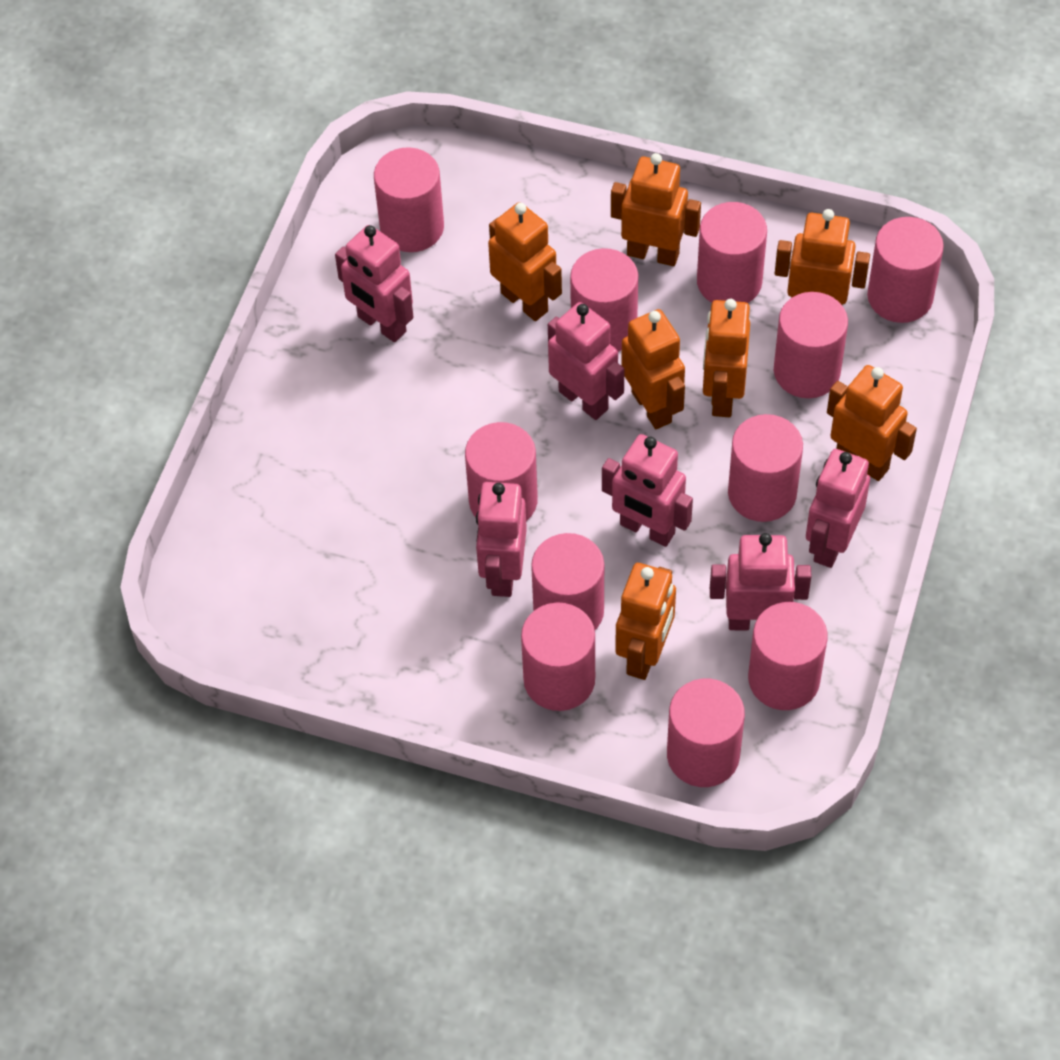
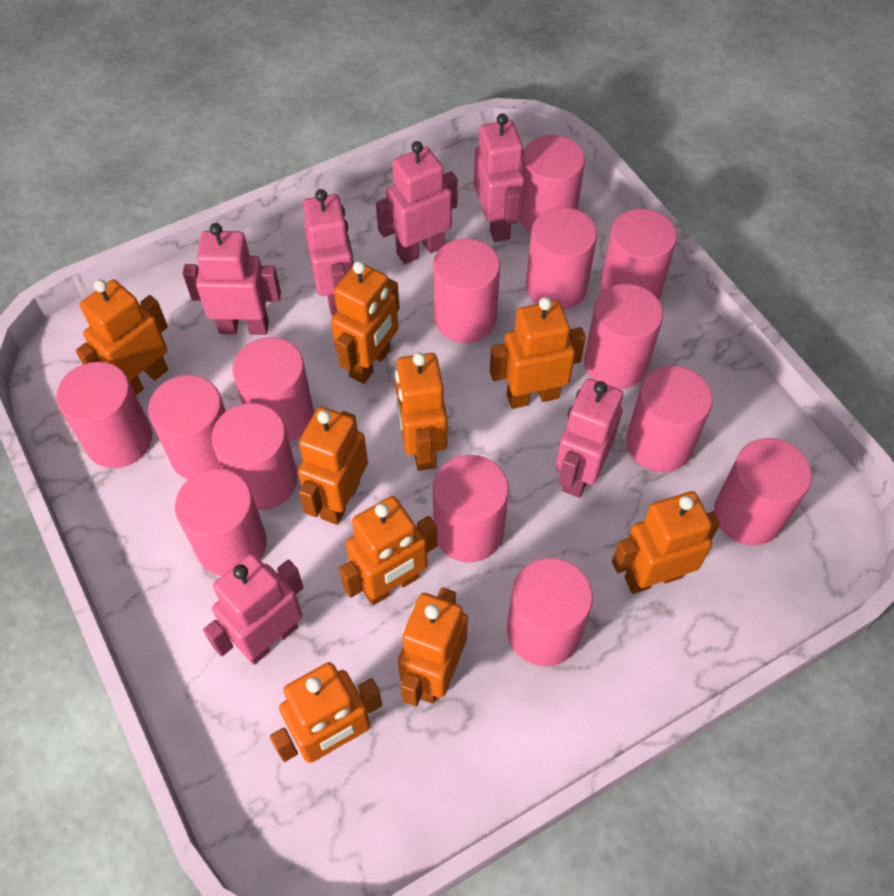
orange robot: [488,202,562,321] [611,153,701,266] [615,563,676,680] [621,309,685,429] [703,299,750,417] [775,209,870,306] [827,365,917,481] = 7 -> [76,279,168,395] [270,662,382,763] [298,407,368,525] [331,261,400,384] [339,496,437,605] [395,353,447,471] [398,587,468,706] [490,297,586,409] [612,491,720,594] = 9
pink cylinder: [374,147,444,252] [465,422,538,521] [521,602,595,711] [531,533,604,630] [570,248,638,352] [667,679,745,787] [697,202,767,303] [728,414,803,522] [748,602,828,710] [774,292,848,398] [867,217,944,323] = 11 -> [56,362,152,468] [148,375,226,479] [175,469,267,576] [211,403,298,510] [232,337,314,442] [433,238,500,343] [433,455,509,563] [507,558,593,666] [519,135,585,232] [526,207,597,311] [584,284,663,389] [600,209,677,300] [626,366,713,472] [714,438,812,545] = 14

